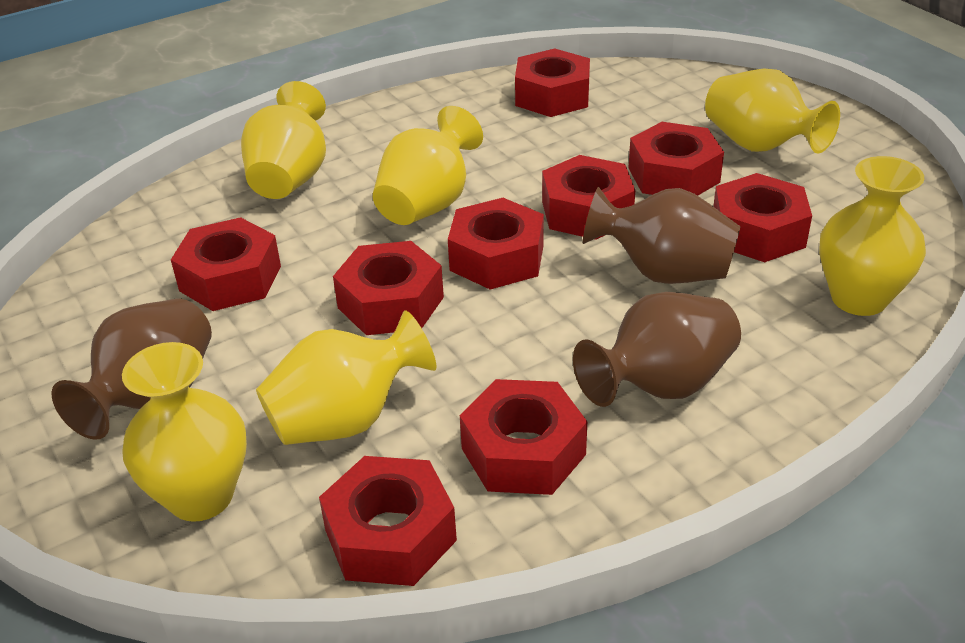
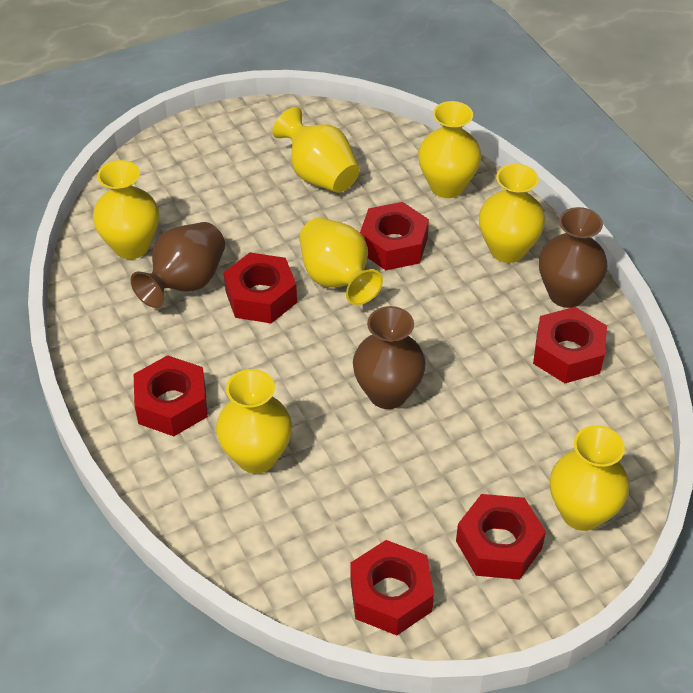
red nut: [171,217,281,311] [319,456,457,586] [333,241,444,335] [448,198,544,289] [460,379,587,495] [515,48,590,117] [542,155,635,240] [629,122,724,196] [713,173,812,262] = 9 -> [134,355,208,436] [224,252,297,323] [350,540,434,635] [360,202,429,270] [456,494,546,580] [533,307,607,383] = 6
yellow vase: [122,342,247,522] [241,81,326,199] [256,310,437,445] [373,106,483,225] [705,68,840,153] [819,156,926,316] = 6 -> [93,160,159,259] [216,369,292,473] [272,107,360,193] [299,217,383,305] [418,101,481,198] [479,164,545,263] [550,425,629,531] = 7

